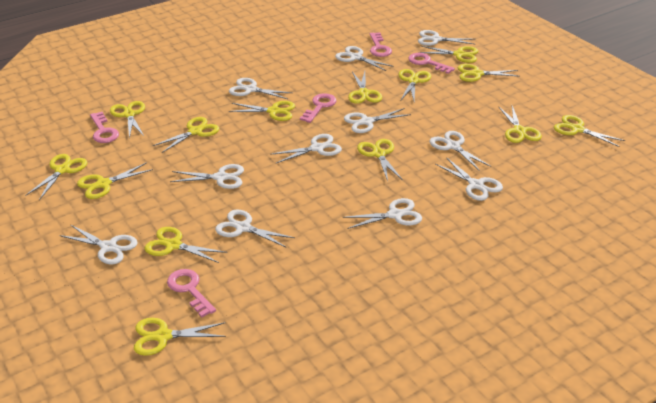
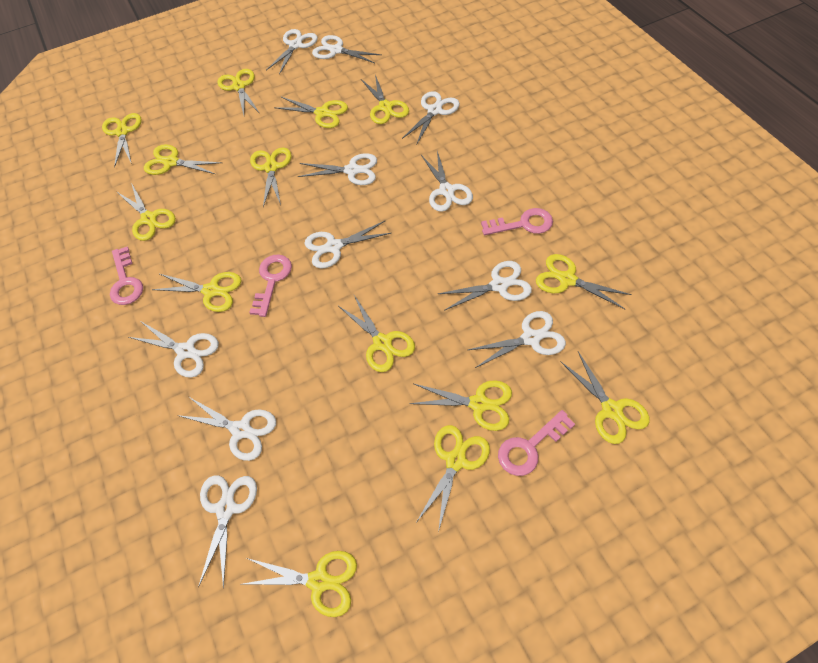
pink key: [90,112,119,143] [167,269,216,318] [300,93,336,123] [370,32,392,57] [409,53,455,74] = 5 -> [110,246,143,305] [249,254,292,317] [481,208,553,235] [498,410,575,476] = 4

